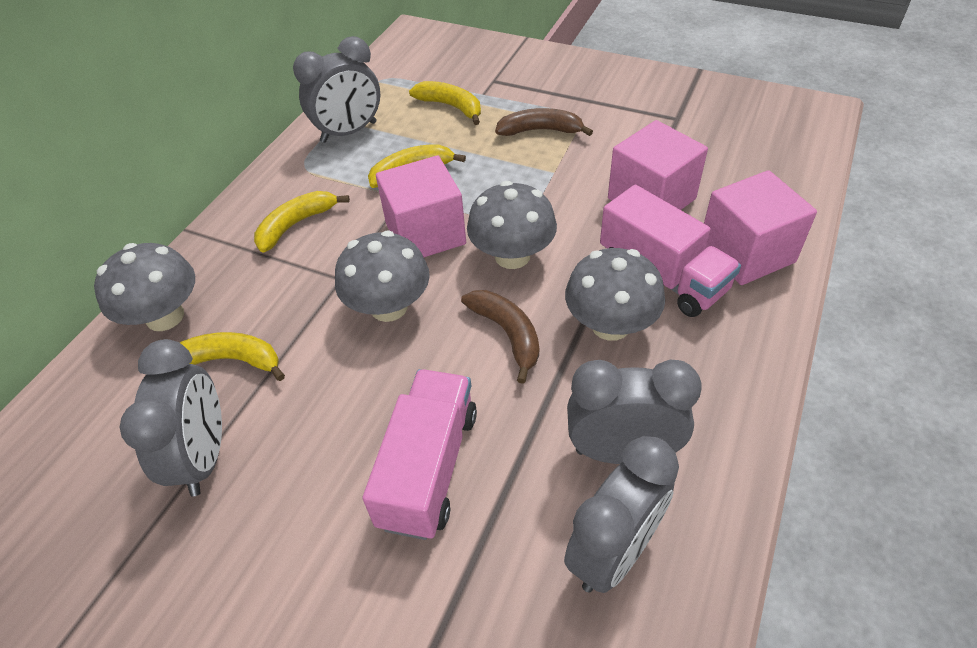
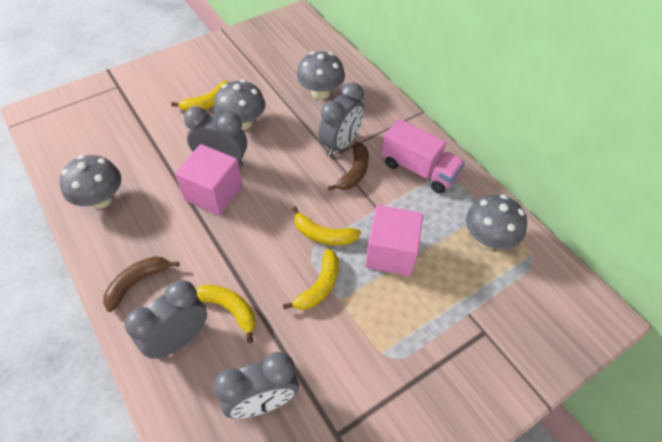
pink cube: [376,156,466,257] [608,120,708,210] [704,170,817,285] = 3 -> [175,144,242,216] [365,205,423,276] = 2
pink truck: [362,369,477,540] [600,185,741,317] = 2 -> [381,119,465,194] = 1

